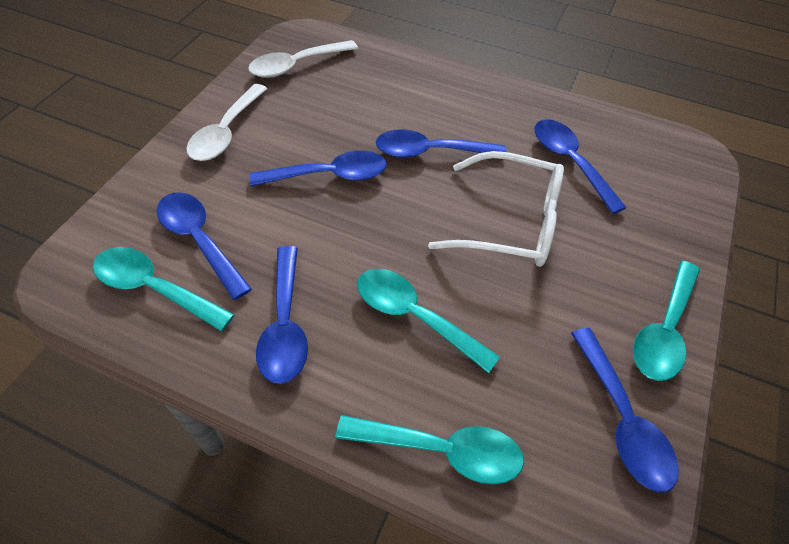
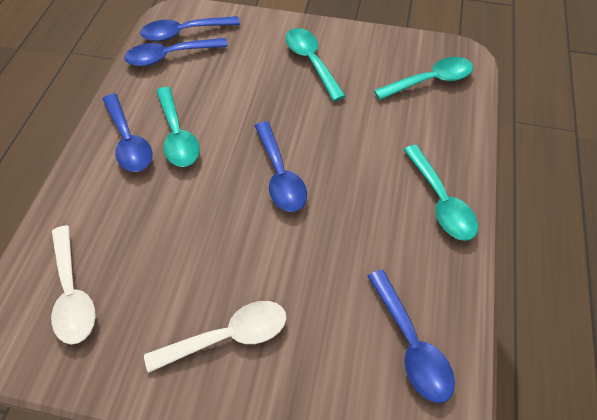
blue spoon: [157,193,252,300] [250,151,387,186] [256,246,308,384] [376,129,506,158] [535,119,627,214] [571,328,679,492] = 6 -> [103,94,153,172] [124,38,228,66] [140,16,240,41] [255,121,307,212] [368,270,455,403] = 5
white glasses: [428,151,564,267] = 1 -> none = 0

